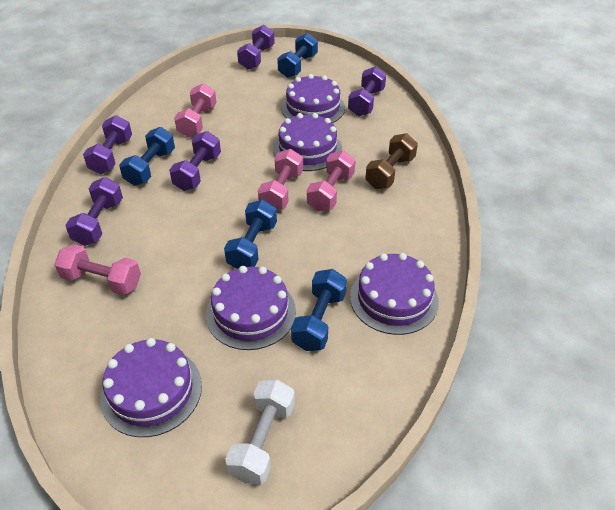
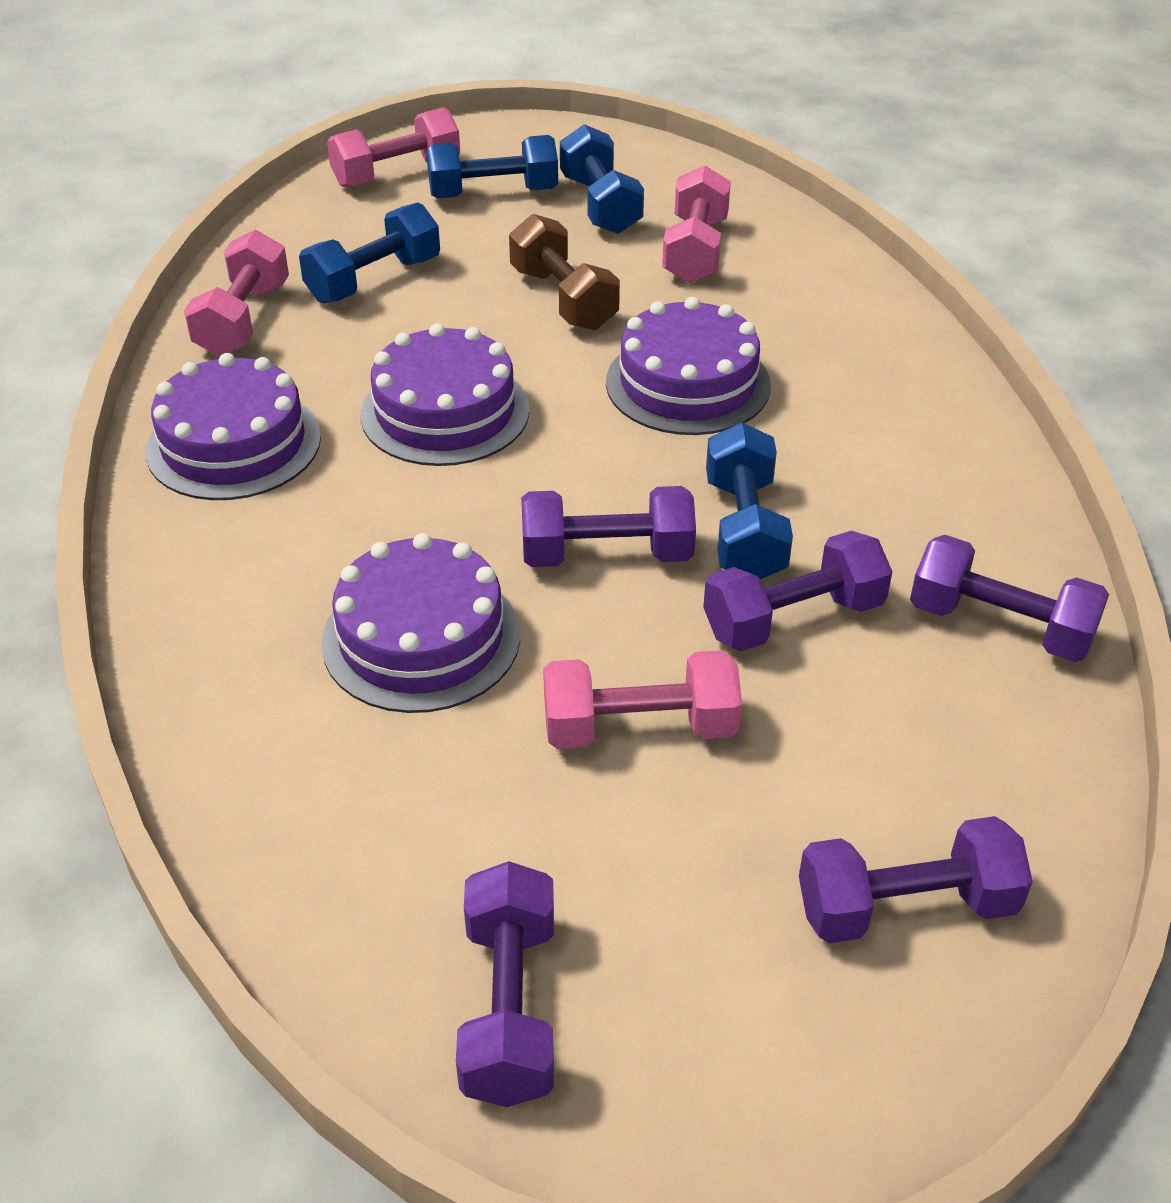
purple cake: [100,338,202,437] [206,266,296,350] [273,113,342,171] [281,74,345,123] [350,253,439,335] = 5 -> [145,353,321,500] [321,533,520,713] [361,323,530,466] [606,297,771,435] = 4
white dumbbell: [225,380,295,484] = 1 -> none = 0

